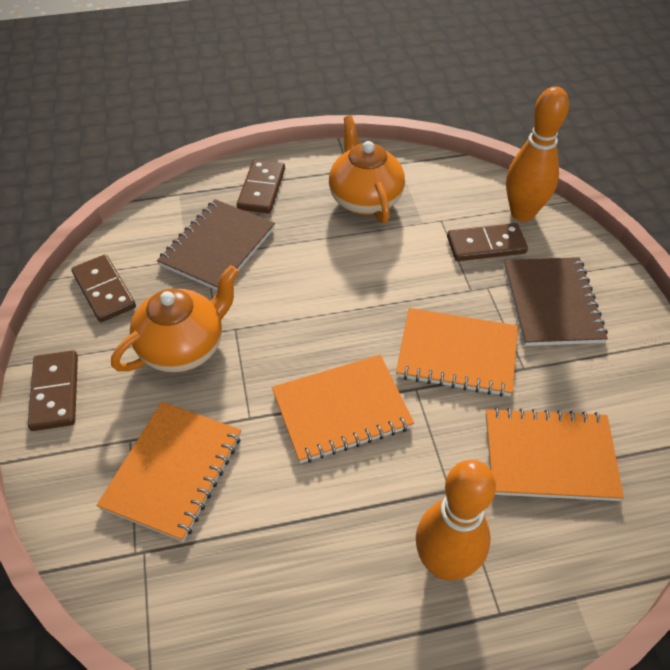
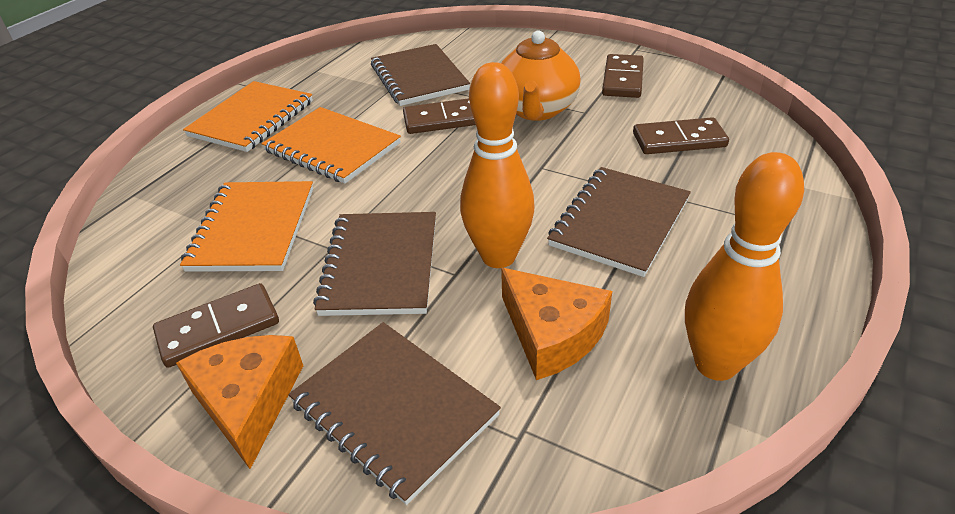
brown notebook: [157,199,275,290] [504,257,608,346] = 2 -> [288,322,501,505] [313,212,436,316] [371,44,470,106] [547,167,691,277] = 4
orange cheese: none = 0 -> [176,335,303,469] [501,267,612,380] = 2
orange notebook: [96,402,241,542] [272,355,414,463] [396,308,518,397] [486,407,624,501] = 4 -> [180,181,313,272] [183,81,313,152] [262,107,401,184] = 3
orange teapot: [111,265,239,373] [329,116,405,223] = 2 -> [501,30,581,121] = 1

